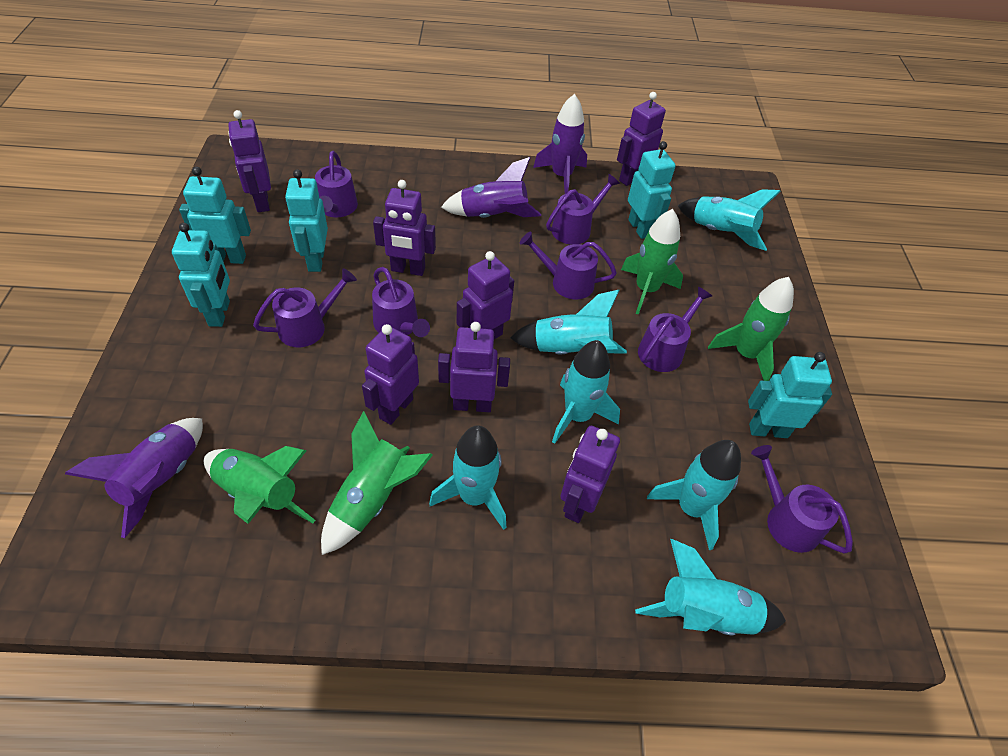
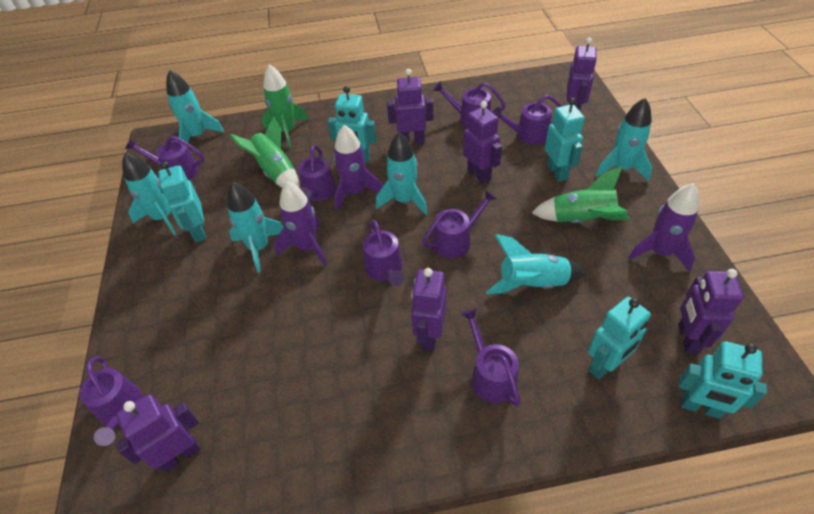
green rocket: [204,446,315,524] [321,411,433,555] [621,209,683,315] [708,277,794,381] = 4 -> [230,116,300,188] [262,64,309,148] [532,167,629,223] = 3
purple robot: [228,110,271,212] [362,324,419,425] [373,180,436,276] [438,322,510,412] [457,251,514,339] [561,426,620,523] [617,92,666,186] = 7 -> [115,394,200,473] [387,69,433,144] [411,268,446,351] [463,101,502,184] [567,38,597,111] [678,269,743,354] = 6
purple watering can: [253,269,357,347] [315,151,358,217] [372,267,430,337] [520,232,617,299] [546,174,620,245] [638,287,712,372] [751,445,853,554] = 7 -> [79,356,143,446] [125,136,204,180] [298,145,336,202] [363,220,404,286] [422,190,497,258] [433,81,506,126] [461,308,521,407] [492,95,562,145] = 8

